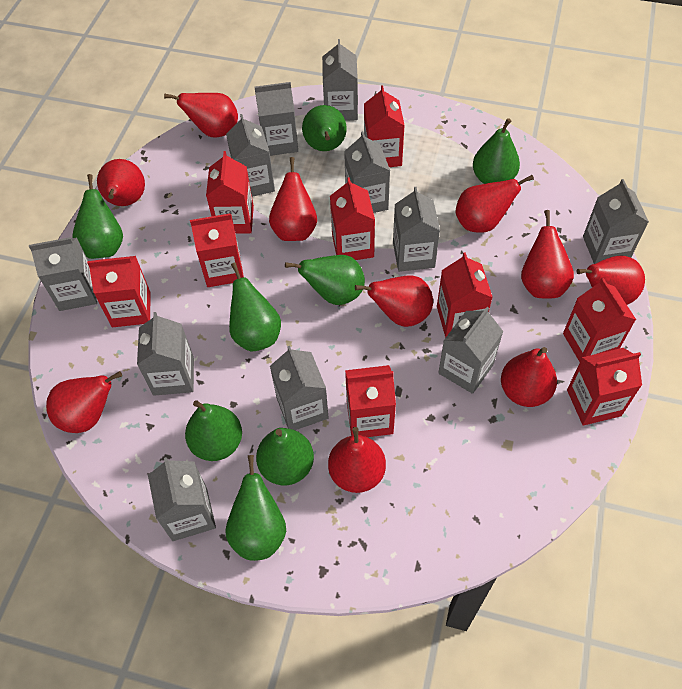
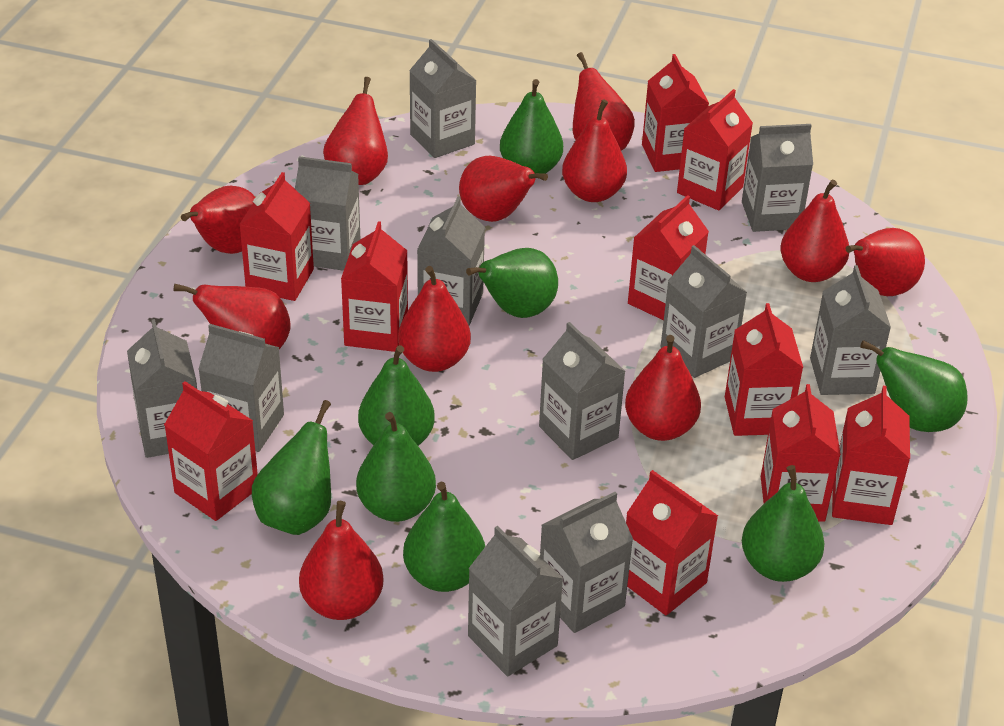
red carton: [87,256,150,327] [190,213,244,287] [206,151,254,234] [330,177,375,260] [345,365,396,437] [364,85,405,167] [437,252,493,338] [563,278,636,362] [567,348,642,426] = 9 -> [164,381,258,521] [239,172,314,301] [341,221,408,352] [626,470,718,615] [628,195,709,320] [642,54,709,172] [677,89,753,211] [725,303,803,436] [761,384,841,522] [832,386,910,525] = 10
red pear: [46,371,122,433] [97,159,145,206] [164,93,238,137] [269,157,317,241] [328,427,386,493] [355,275,433,327] [456,175,534,233] [501,347,557,407] [521,210,574,298] [577,255,645,305] = 10 -> [174,284,291,349] [181,185,255,254] [299,501,384,620] [323,77,388,185] [398,266,471,372] [459,156,548,222] [562,99,627,202] [573,52,635,151] [625,335,701,441] [780,180,849,282] [845,228,925,296] = 11

